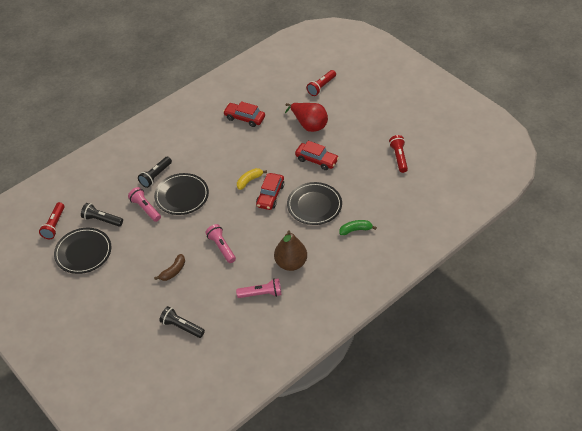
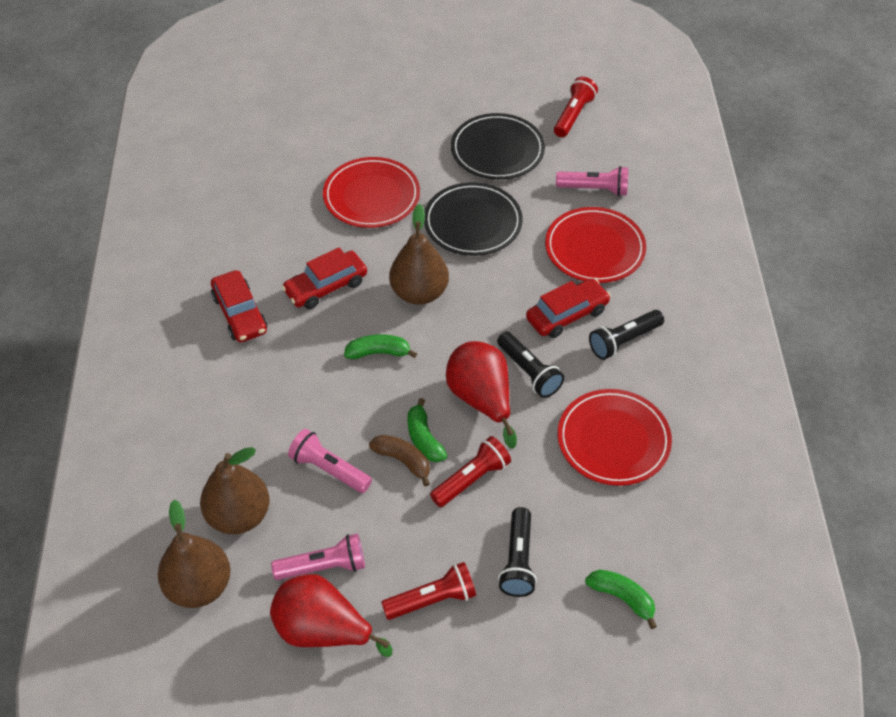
black plate: [54,228,111,274] [154,173,209,215] [287,182,342,225] = 3 -> [424,182,523,256] [451,113,545,180] = 2
brown pear: [274,231,307,271] = 1 -> [158,500,230,608] [200,447,270,534] [389,204,449,305] = 3
green banana: [339,220,377,235] = 1 -> [344,334,417,359] [408,398,447,462] [585,570,657,629] = 3
red pear: [285,103,328,132] = 1 -> [270,574,392,657] [446,341,517,449] = 2
red plate: none = 0 -> [323,157,420,228] [545,207,646,283] [558,389,672,486] = 3
yellow banana: [237,168,267,190] = 1 -> none = 0

